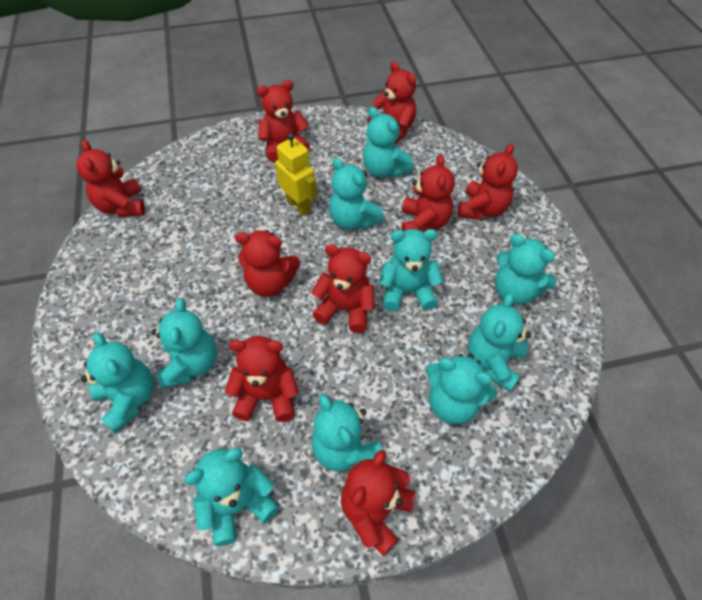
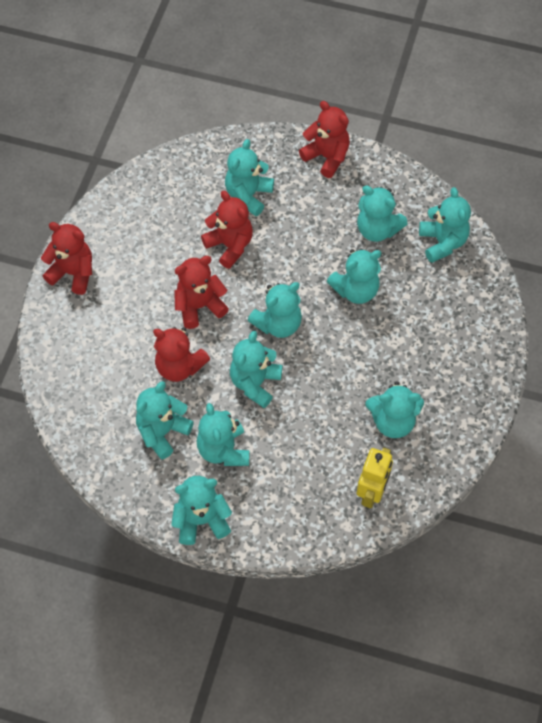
red teddy bear: [76,140,145,217] [225,336,299,422] [235,230,300,297] [257,80,310,162] [311,244,375,333] [341,450,416,556] [367,61,416,144] [402,154,455,232] [457,144,518,220] = 9 -> [41,222,92,295] [153,327,210,382] [174,256,229,329] [201,191,253,269] [299,101,350,178] = 5

